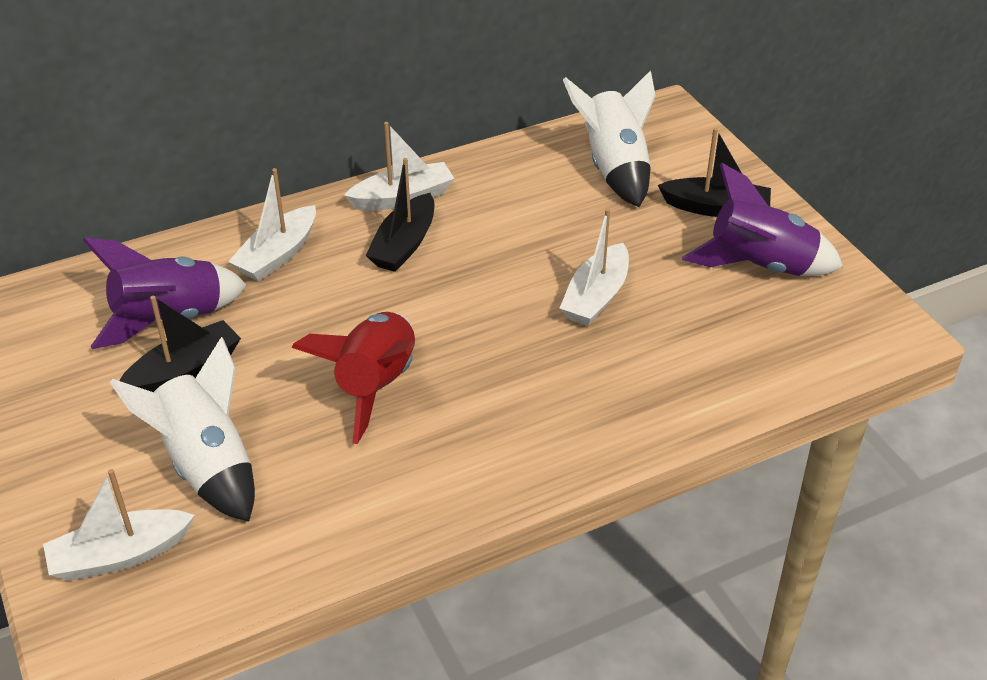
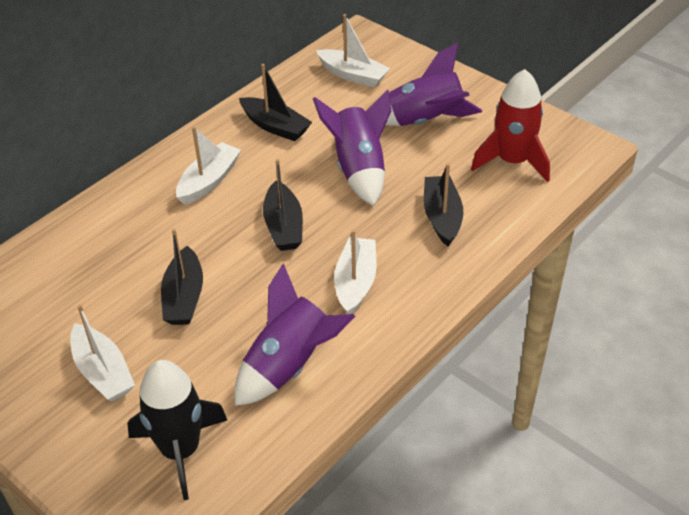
black boat: [120,296,241,392] [365,158,434,272] [658,128,771,217] = 3 -> [161,228,203,325] [239,64,312,141] [263,159,303,251] [424,163,463,247] = 4
black rocket: none = 0 -> [127,360,227,500] = 1
purple rocket: [83,238,247,349] [682,163,843,276] = 2 -> [235,263,355,406] [313,89,391,206] [386,43,482,126] = 3
white rocket: [109,337,255,522] [563,70,656,207] = 2 -> none = 0

